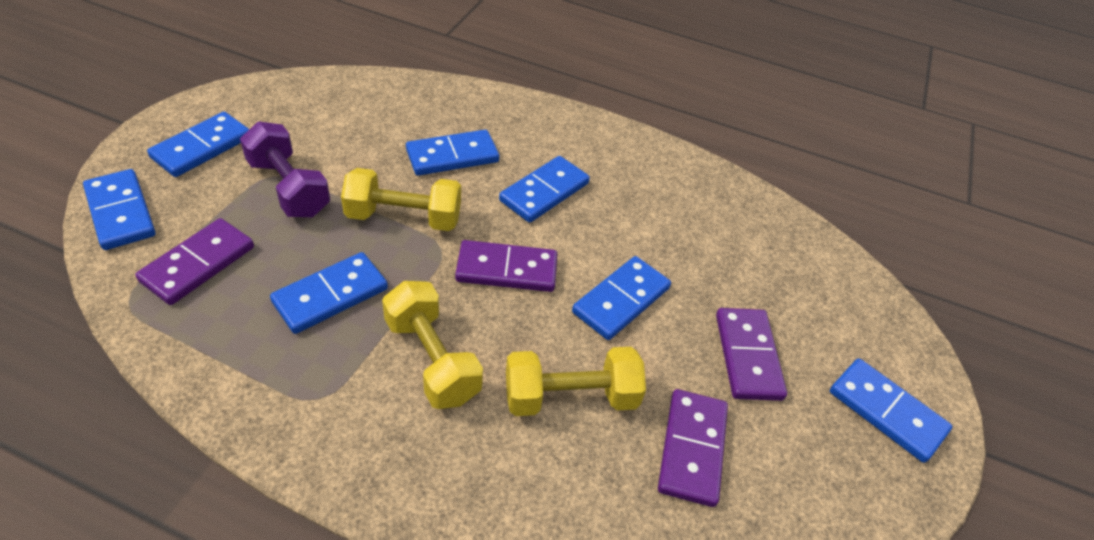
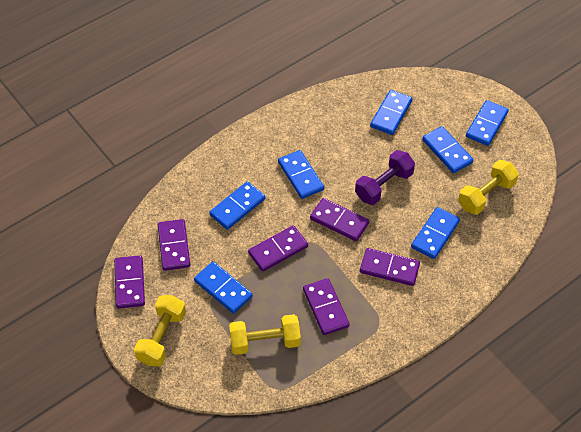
purple domino: [135,218,254,305] [455,240,557,292] [658,389,728,507] [716,308,787,401] = 4 -> [114,255,145,309] [158,219,190,271] [248,225,308,272] [303,278,350,335] [310,198,369,241] [360,248,420,286] = 6

